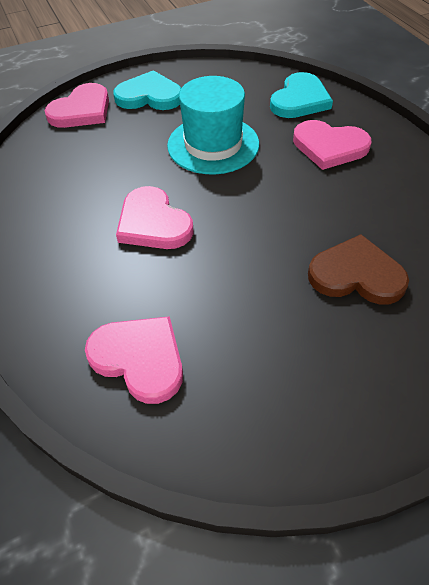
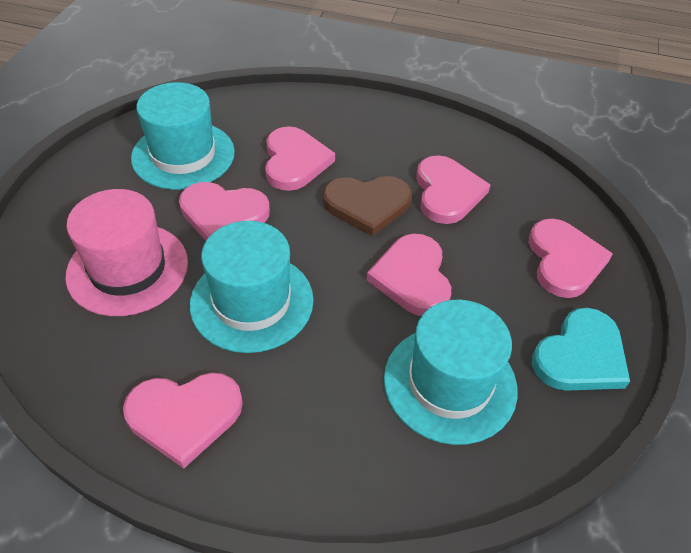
pink hat: none = 0 -> [65,189,188,316] = 1
pink heart: [45,83,109,128] [85,316,183,404] [116,186,194,249] [293,120,372,170] = 4 -> [123,372,243,469] [179,182,270,241] [265,126,335,191] [366,234,451,316] [416,155,490,224] [529,219,613,298] = 6
turquoise hat: [167,76,259,175] = 1 -> [131,82,235,190] [190,221,314,353] [384,300,518,445] = 3
turquoise heart: [113,70,181,110] [270,72,333,118] = 2 -> [532,308,630,391] = 1

